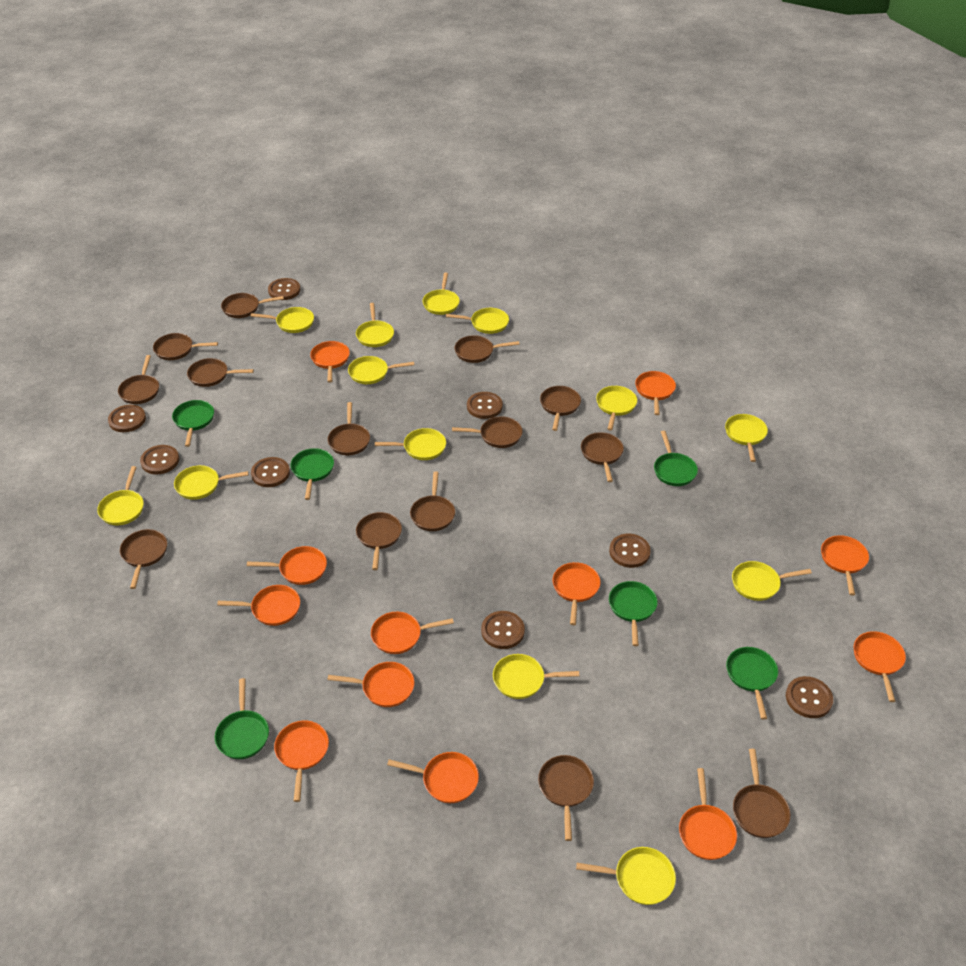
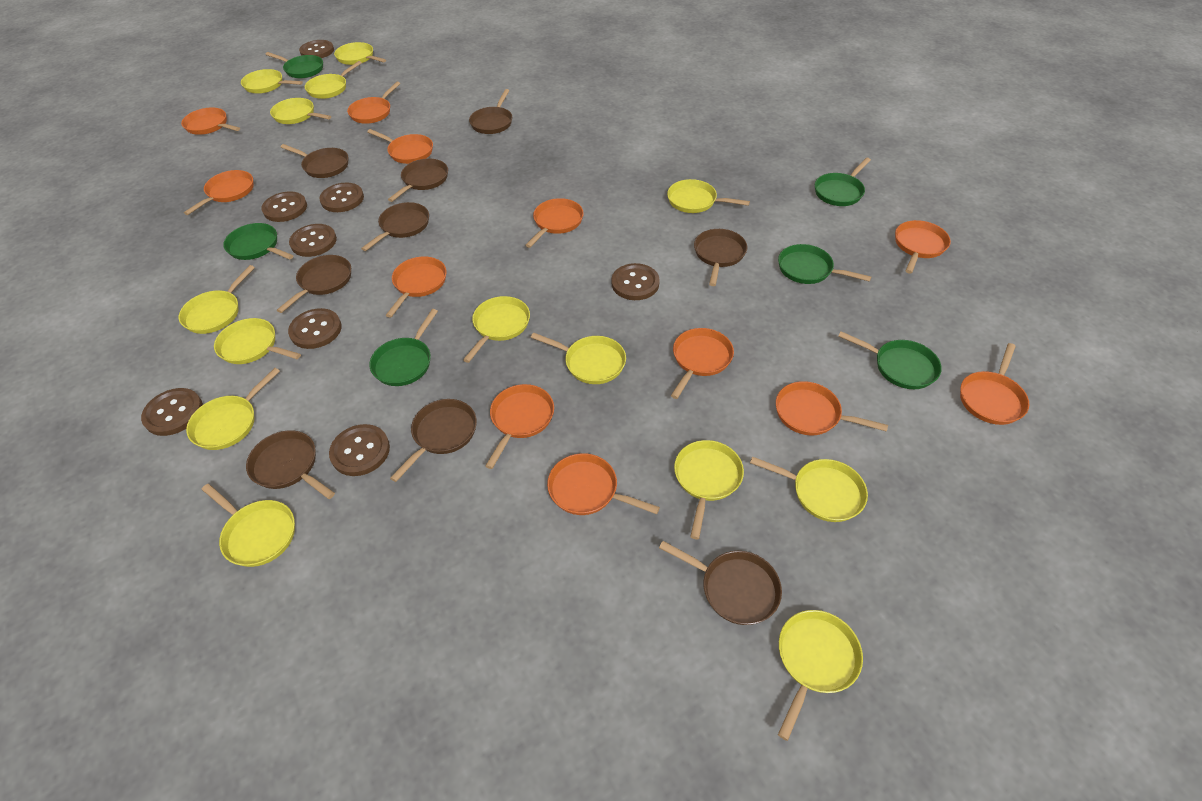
brown pan: [118,355,159,404] [120,529,167,589] [153,333,218,360] [187,358,254,387] [221,293,284,318] [328,402,370,455] [356,512,402,570] [410,471,455,531] [452,416,523,448] [454,335,520,363] [538,755,594,841] [540,386,581,431] [581,432,624,482] [733,749,791,838] = 14 -> [246,430,335,499] [277,255,351,313] [281,144,348,178] [361,202,429,251] [388,159,448,202] [390,399,477,482] [469,89,512,134] [659,541,782,625] [694,229,747,286] = 9
yellow pan: [97,466,144,525] [174,465,248,500] [251,307,314,333] [348,356,414,384] [356,303,394,347] [375,428,446,460] [423,272,460,315] [446,308,509,334] [493,654,579,699] [576,847,676,905] [596,386,637,431] [725,414,768,462] [732,561,812,601] = 13 -> [179,265,255,334] [186,368,280,450] [201,484,295,567] [214,318,301,364] [241,69,303,94] [270,98,331,124] [305,61,362,99] [334,42,386,65] [463,296,530,363] [531,332,626,384] [667,179,750,213] [674,440,744,539] [750,456,868,522] [778,610,863,741] = 14

